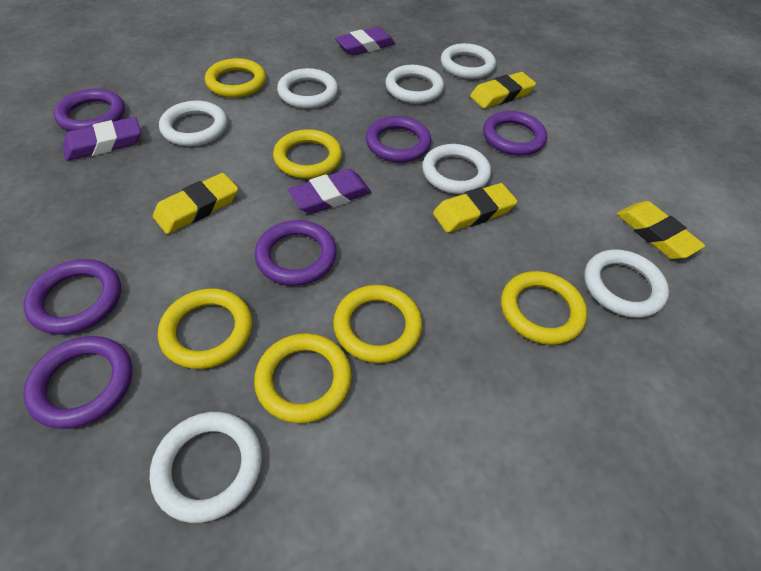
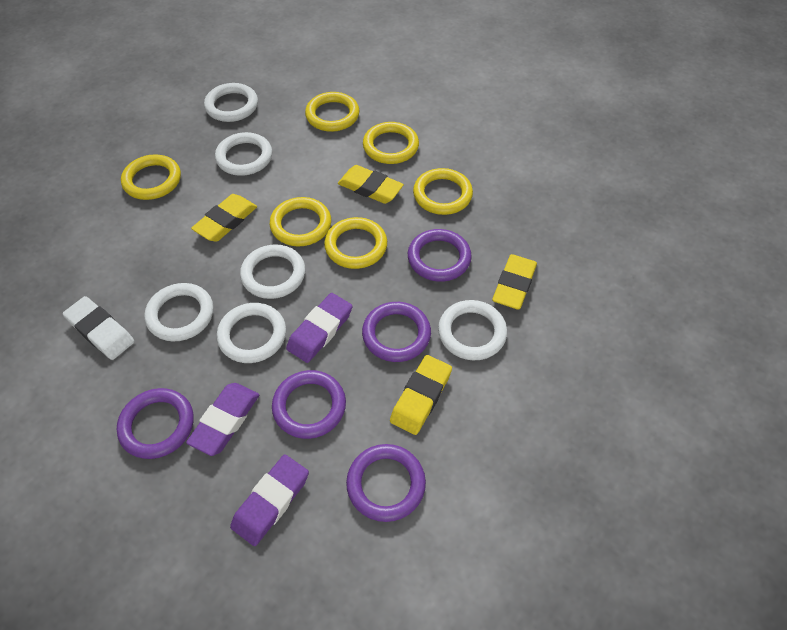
purple ring: [23,259,121,335] [23,336,132,429] [54,89,125,131] [255,220,337,286] [366,116,431,162] [483,111,547,156] = 6 -> [117,388,194,459] [272,370,346,439] [346,444,426,522] [362,302,431,362] [408,229,472,282] = 5
white eraser: none = 0 -> [63,296,134,360] = 1
white ring: [150,412,262,523] [159,101,227,146] [277,68,338,109] [385,65,444,104] [422,144,491,194] [441,43,496,79] [584,249,669,318] = 7 -> [144,283,213,341] [204,83,258,122] [215,132,273,176] [217,303,286,363] [240,244,305,299] [438,300,507,360] = 6

